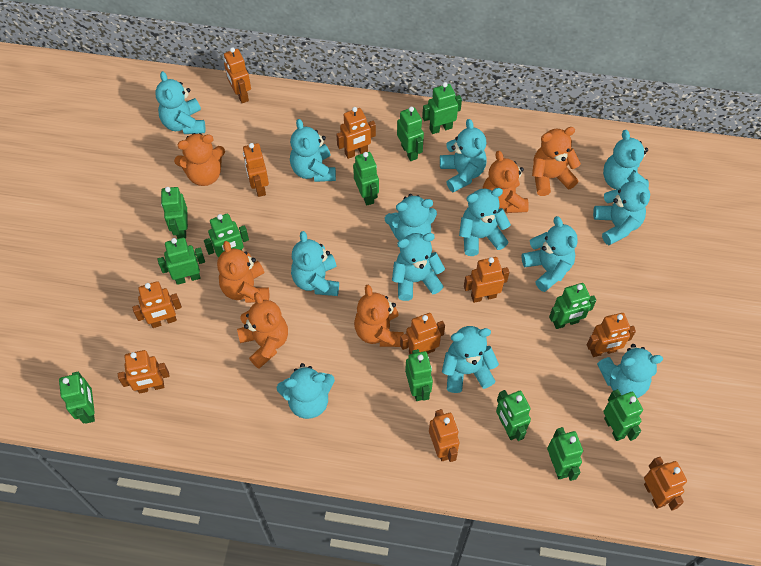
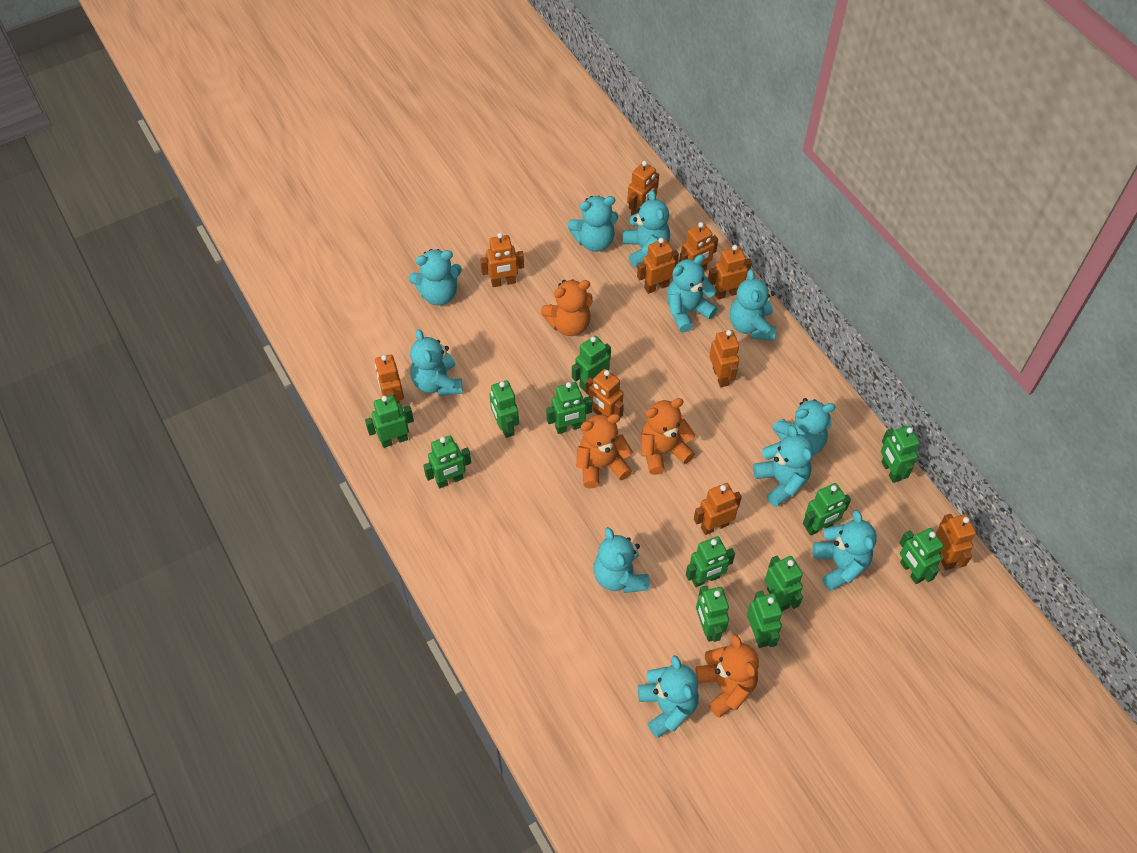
orange teddy bear: [174,133,225,186] [217,241,269,303] [237,292,288,369] [354,285,404,347] [483,151,529,213] [532,127,581,196] = 6 -> [541,279,593,336] [576,414,633,488] [641,398,695,475] [696,634,759,718] = 4
turquoise teddy bear: [155,71,206,134] [276,363,335,419] [290,119,336,182] [291,231,339,296] [385,194,437,241] [392,233,445,301] [440,119,487,193] [442,326,499,393] [459,188,511,256] [522,216,578,292] [593,172,650,245] [597,344,663,398] [603,130,649,189] = 13 -> [408,249,462,305] [410,329,463,396] [567,196,618,252] [594,527,650,593] [623,190,670,268] [638,655,699,738] [667,254,718,333] [730,269,776,341] [753,425,813,507] [772,398,835,455] [812,510,877,591] = 11

